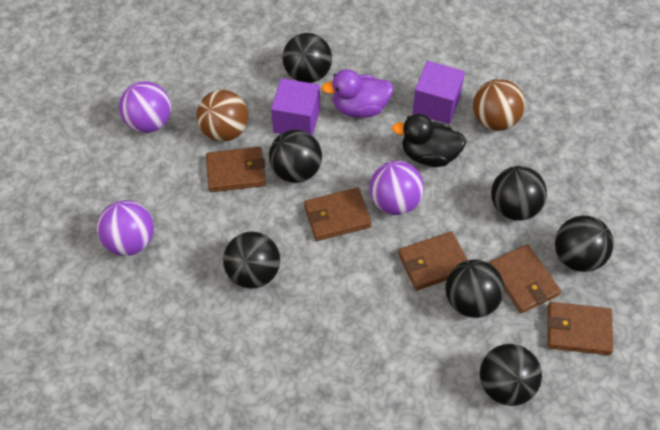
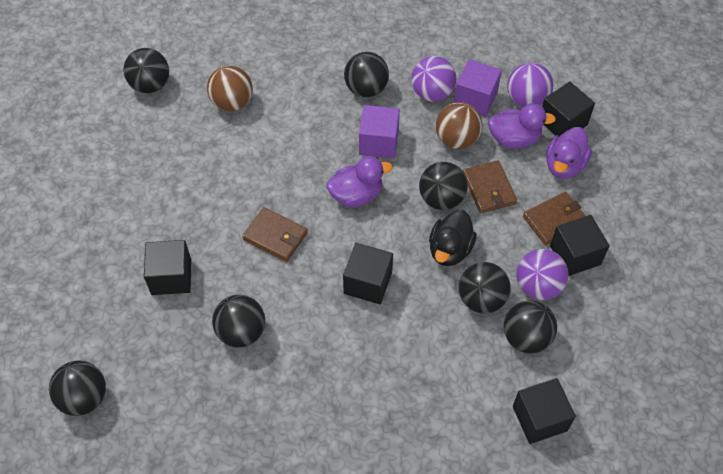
black cube: none = 0 -> [144,240,191,295] [343,243,393,304] [513,378,576,444] [542,81,595,137] [550,215,609,276] = 5
brown wallet: [206,147,266,192] [304,188,372,241] [398,232,467,291] [490,244,561,313] [548,302,613,355] = 5 -> [242,207,308,262] [463,160,517,213] [523,192,585,245] = 3
purple duck: [321,69,393,118] = 1 -> [326,156,393,207] [488,103,556,149] [546,127,592,179] = 3

